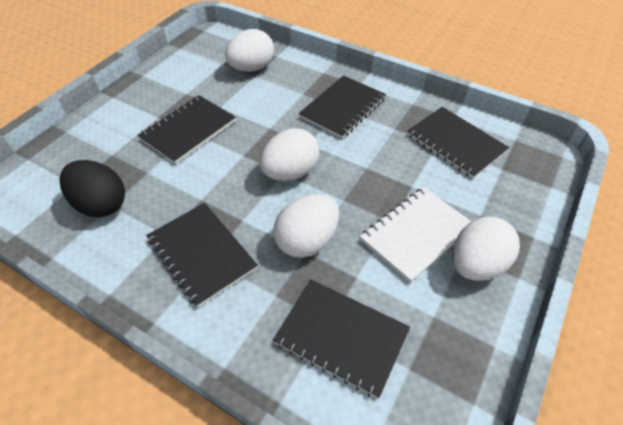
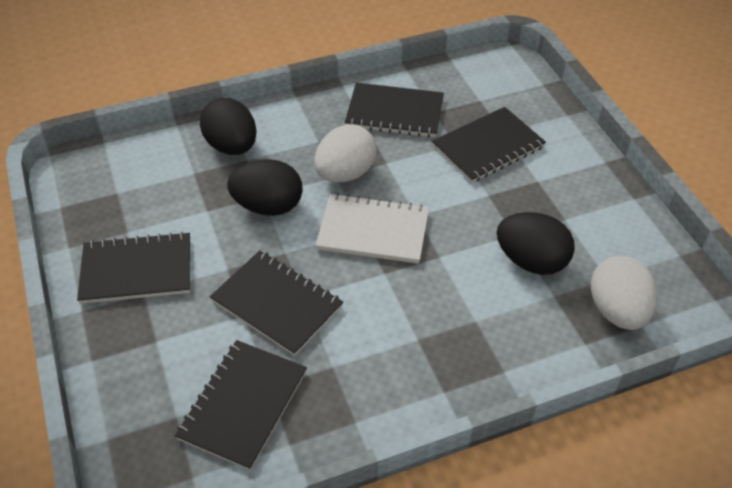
black egg: [59,160,125,217] = 1 -> [200,98,257,155] [227,159,303,216] [497,212,575,275] = 3
white egg: [225,29,274,72] [260,128,319,181] [273,194,339,258] [452,217,520,281] = 4 -> [314,124,377,183] [591,256,657,330] = 2

